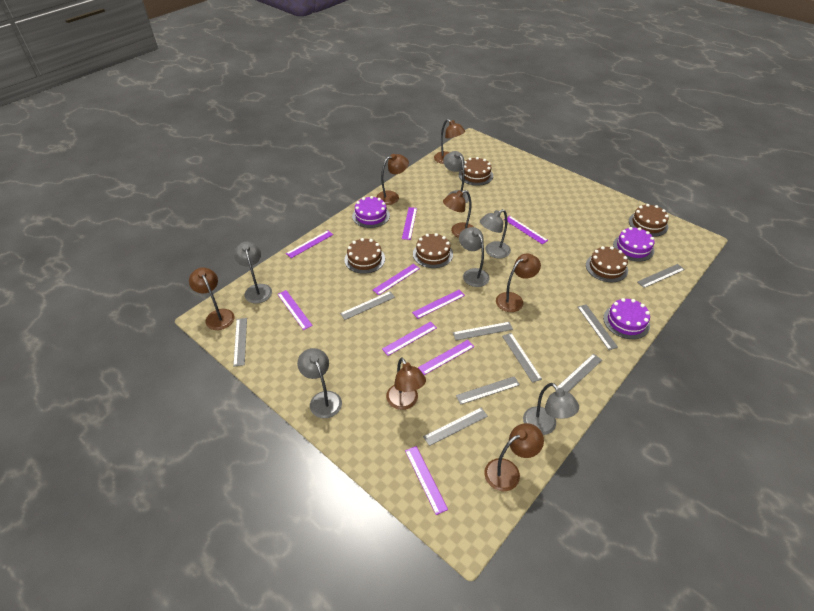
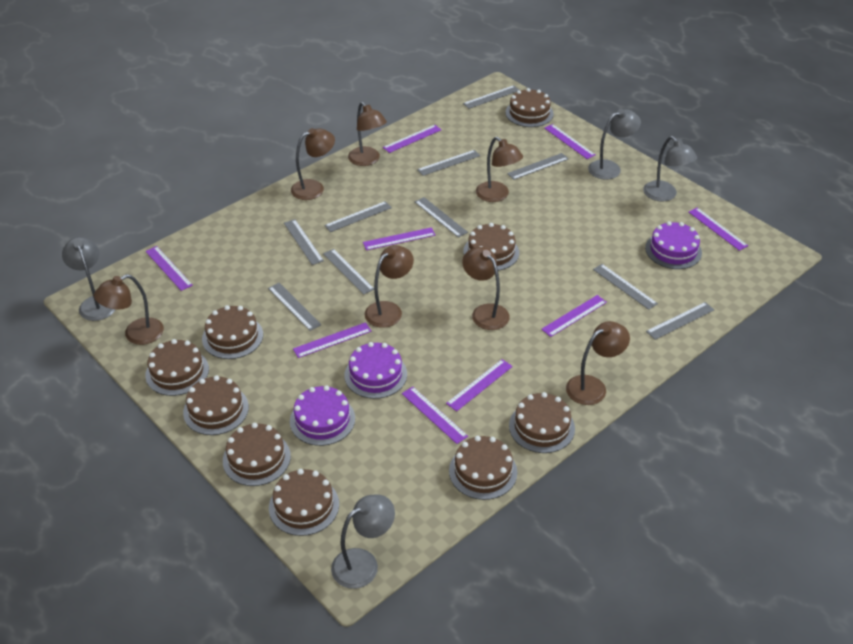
brown cake: [345,238,385,274] [413,233,453,268] [459,157,493,186] [586,246,628,282] [629,204,669,237] = 5 -> [145,339,209,396] [183,375,249,435] [202,305,263,359] [223,423,291,486] [269,469,339,536] [449,436,517,500] [463,223,519,271] [505,88,554,127] [509,392,575,453] = 9
grey lamp: [234,242,272,303] [297,348,342,418] [443,151,469,203] [459,227,490,287] [480,209,511,259] [523,383,579,435] = 6 -> [62,237,116,321] [331,495,395,589] [588,109,641,180] [643,136,697,201] = 4
grey ruler: [233,318,247,367] [340,291,395,320] [423,408,488,446] [453,322,513,340] [456,376,520,405] [502,333,542,383] [557,354,602,392] [578,304,618,350] [637,264,685,288] = 9 -> [268,283,321,331] [284,219,324,265] [323,249,374,295] [324,201,392,232] [415,197,468,238] [417,150,480,176] [463,85,519,109] [507,153,569,180] [593,264,658,310] [646,302,714,340] = 10

